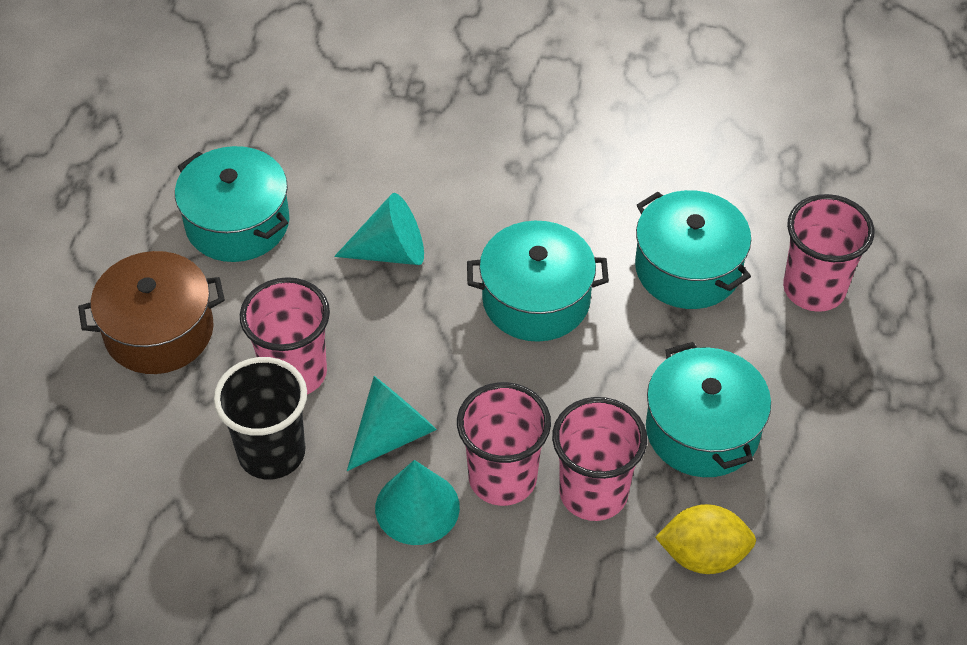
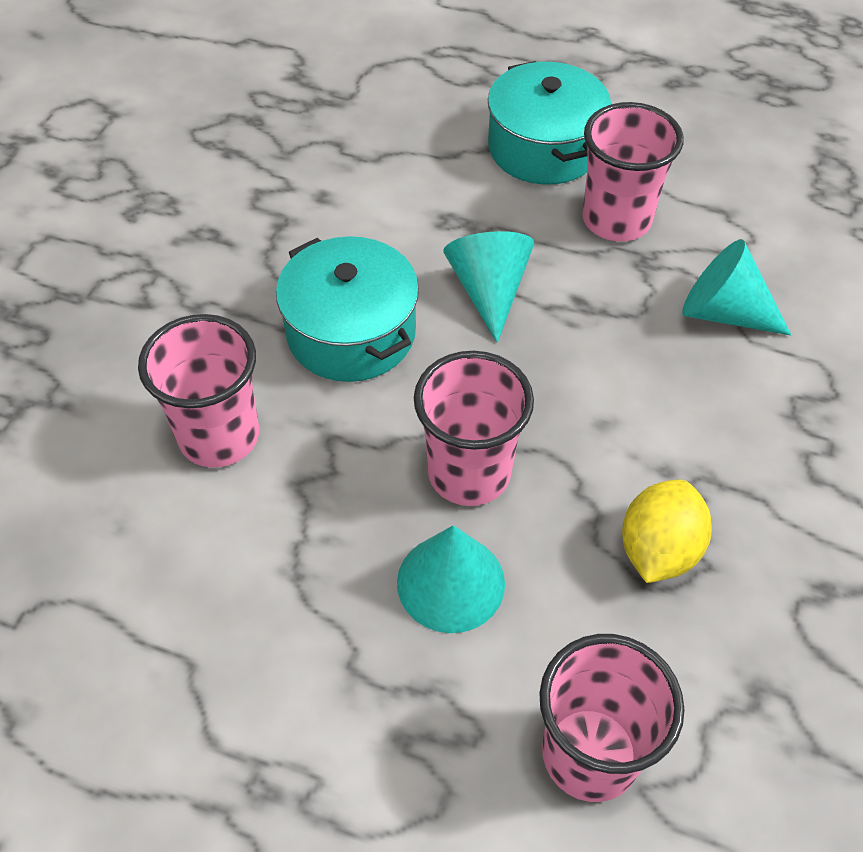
black cup: [214,357,307,479] = 1 -> none = 0
brown pot: [78,251,225,374] = 1 -> none = 0
turquoise pot: [175,146,289,262] [467,221,609,342] [635,190,751,309] [646,342,771,477] = 4 -> [276,236,419,382] [488,61,611,185] = 2

